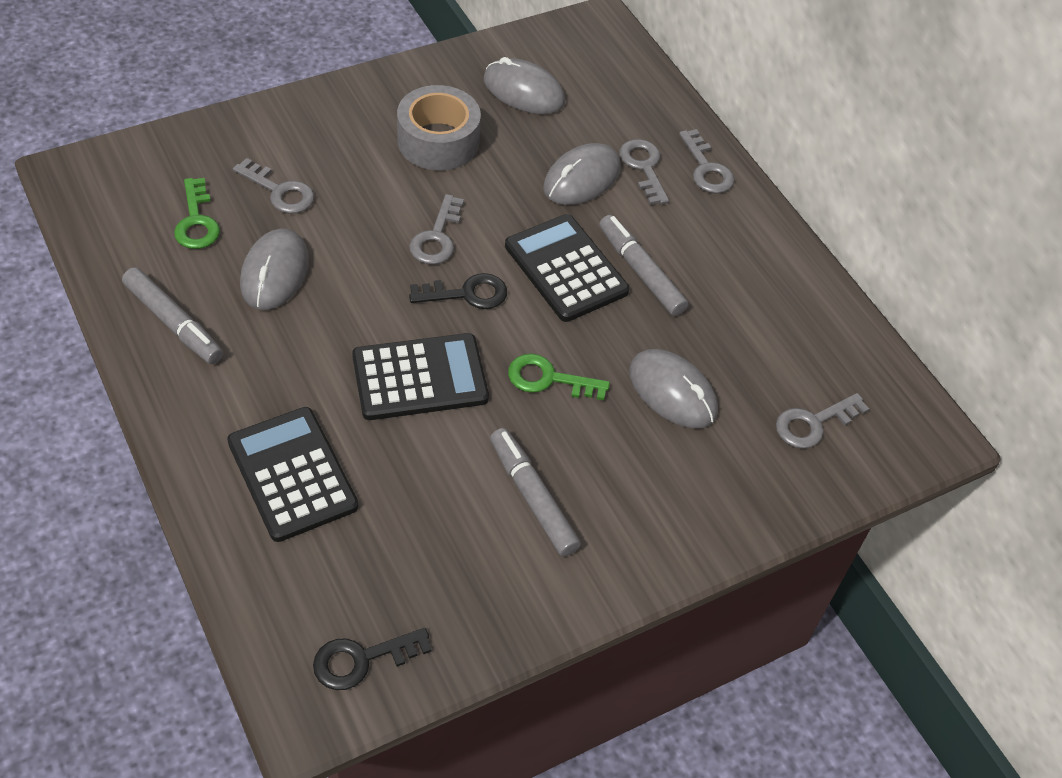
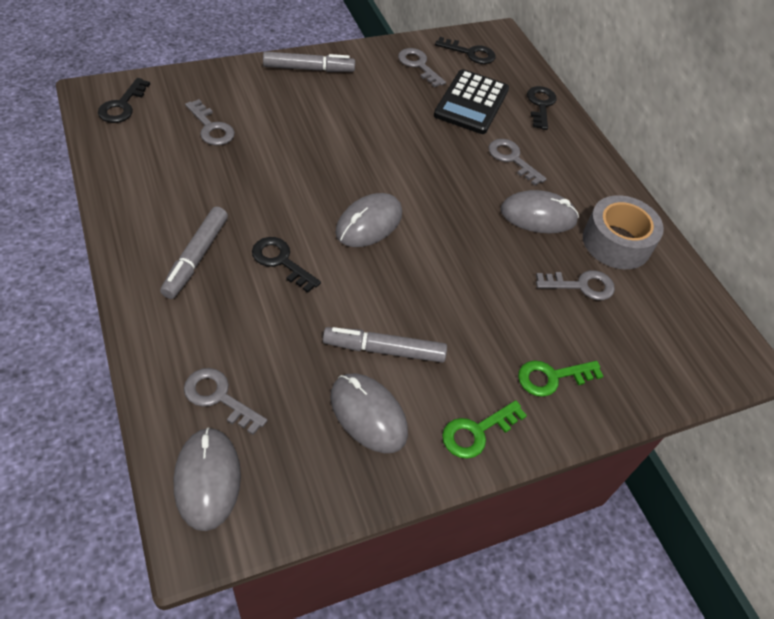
black calculator: [227,407,358,542] [352,333,489,420] [505,214,630,322] = 3 -> [434,69,509,134] = 1
black key: [313,628,432,690] [409,273,507,309] = 2 -> [98,78,150,123] [252,237,321,293] [435,37,496,64] [527,86,557,130] = 4

